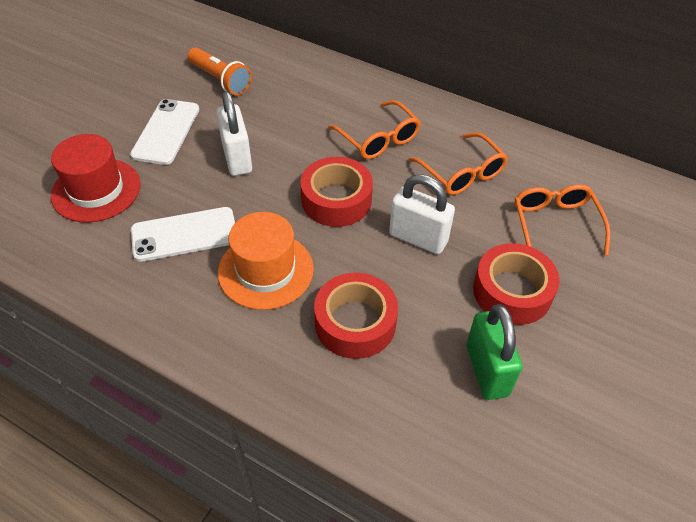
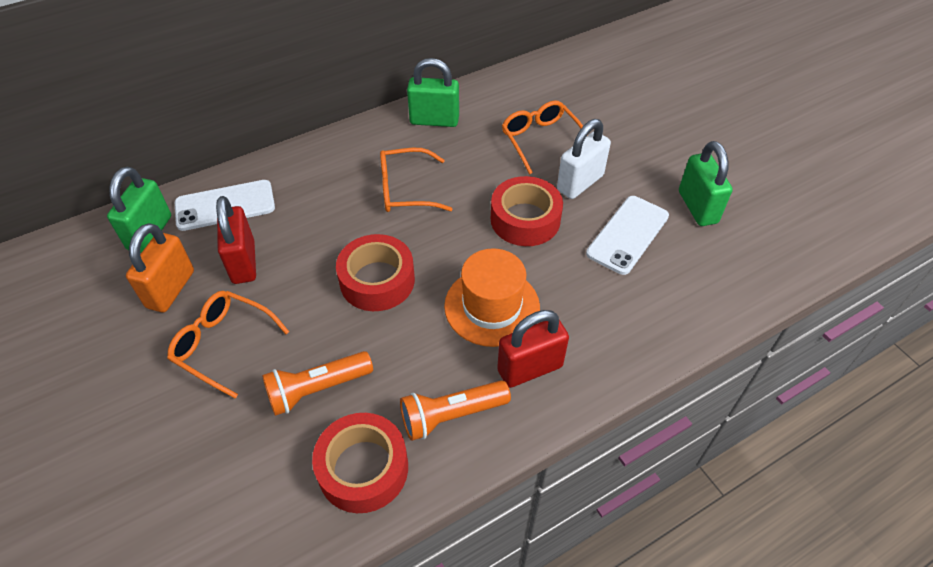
green padlock: [466,304,523,400] = 1 -> [107,167,171,253] [407,58,459,127] [679,141,733,226] = 3
orange flashlight: [187,48,252,95] = 1 -> [262,351,373,416] [400,380,511,441] = 2
orange padlock: none = 0 -> [126,223,194,312] = 1
red hat: [51,134,141,223] = 1 -> none = 0
red padlock: none = 0 -> [216,196,256,284] [497,310,569,388] = 2
white padlock: [216,91,252,176] [389,174,455,254] = 2 -> [557,119,611,199] = 1

